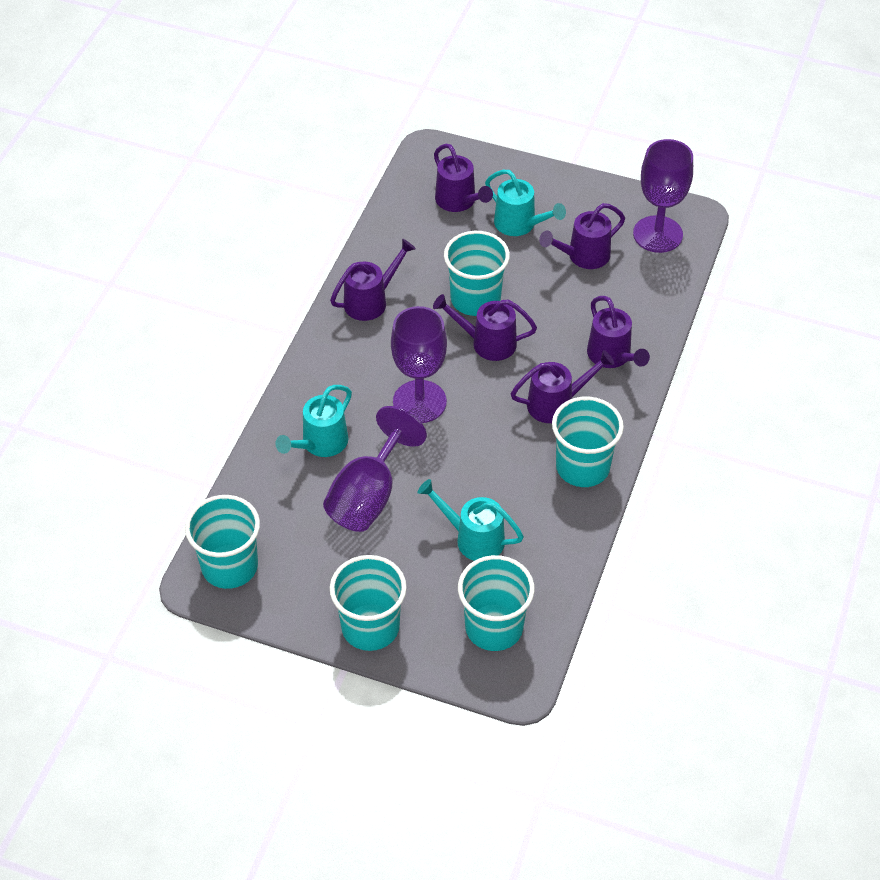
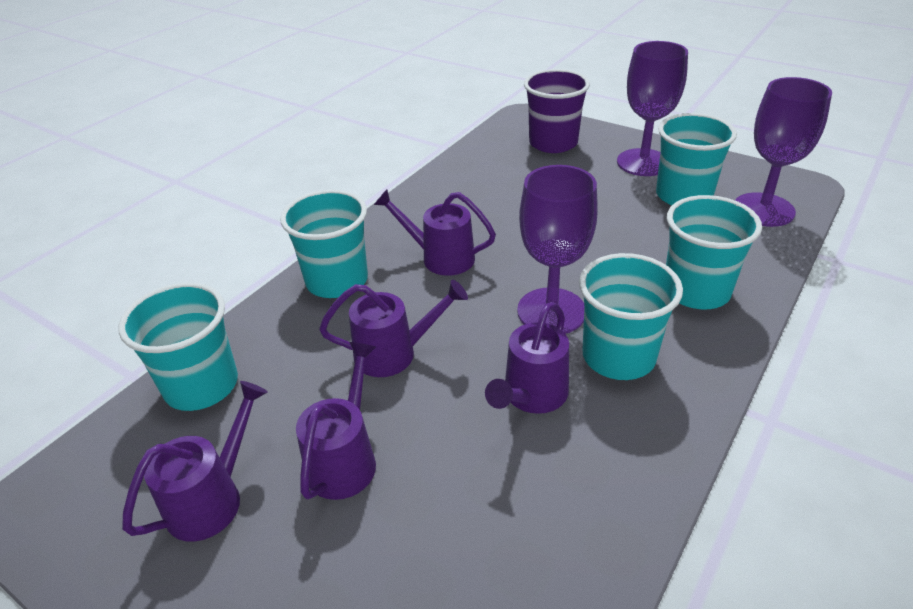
purple cup: none = 0 -> [524,69,590,153] = 1
purple watering can: [330,239,416,321] [433,294,537,361] [434,144,493,212] [511,350,615,423] [539,203,625,269] [587,296,650,368] = 6 -> [122,381,268,542] [296,342,376,500] [319,280,468,377] [374,189,496,276] [485,302,569,414] = 5
turquoise watering can: [275,385,352,457] [417,479,524,561] [485,170,566,236] = 3 -> none = 0

